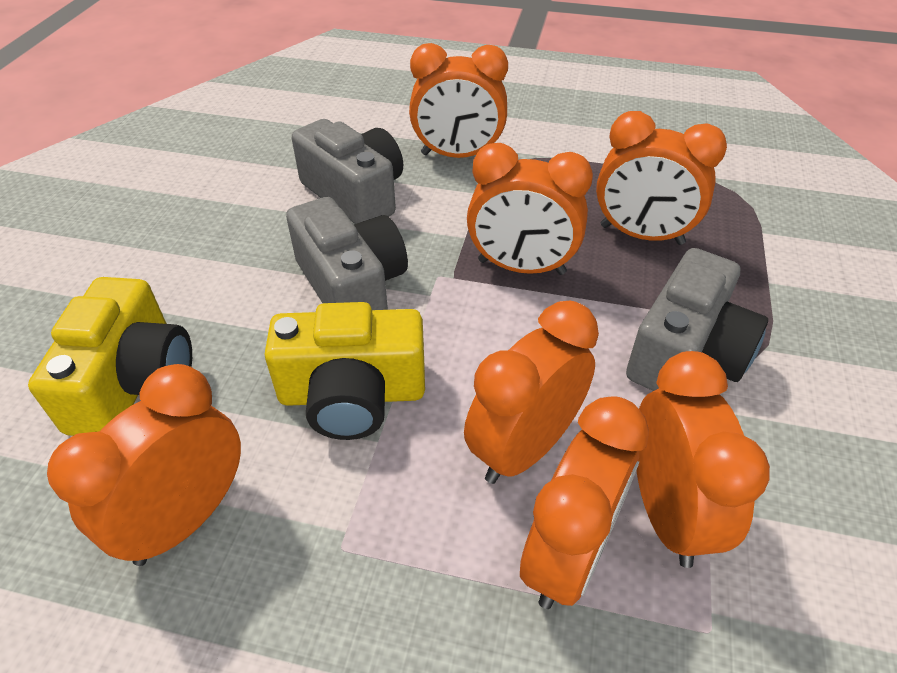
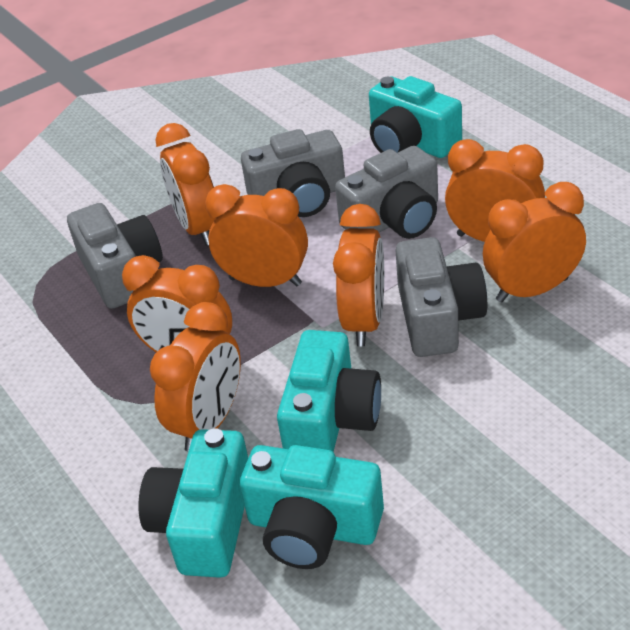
grey camera: [286,197,408,310] [292,119,403,224] [626,248,768,391] = 3 -> [67,203,163,309] [241,129,345,217] [335,146,438,239] [396,237,487,357] = 4
turquoise camera: none = 0 -> [138,428,248,578] [240,445,384,569] [277,330,381,452] [369,76,462,158] = 4
yellow camera: [28,277,192,436] [264,302,425,440] = 2 -> none = 0

